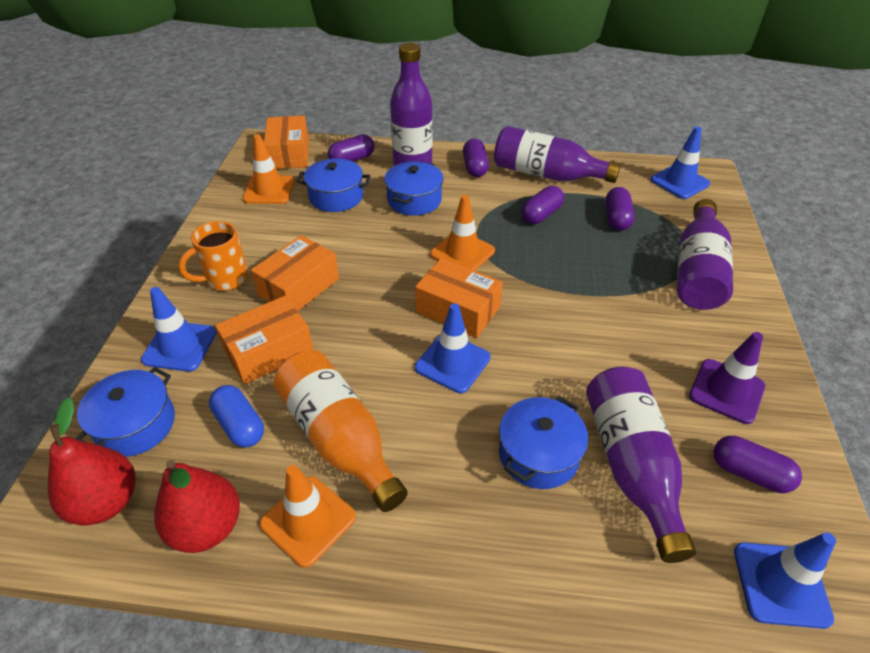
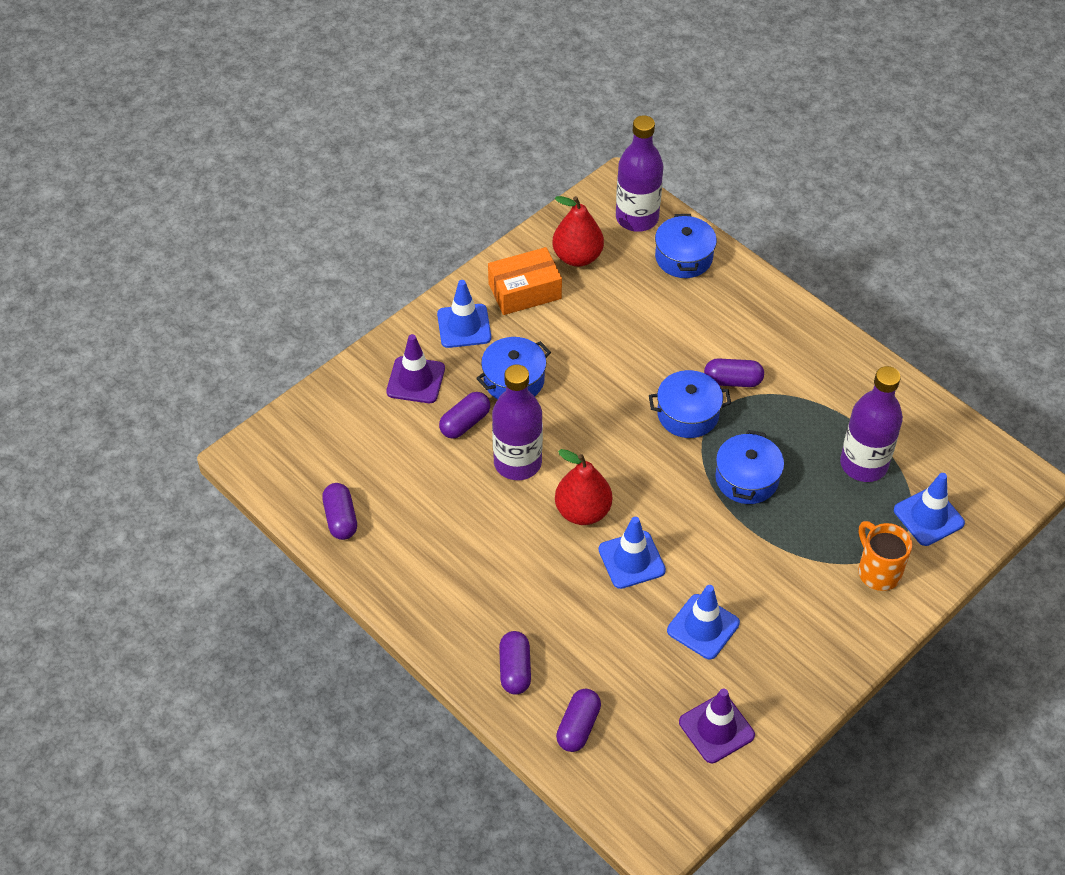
blue capsule: [209,385,264,447] = 1 -> none = 0
orange bottle: [273,350,408,512] = 1 -> none = 0
orange box: [215,296,313,384] [251,235,339,311] [264,115,309,169] [415,258,503,338] = 4 -> [488,247,562,315] = 1
orange traffic cone: [243,134,295,204] [260,465,356,568] [430,195,495,271] = 3 -> none = 0
purple bottle: [390,43,433,165] [494,126,621,183] [586,367,696,563] [677,199,733,310] = 4 -> [492,365,543,480] [616,115,663,232] [840,366,903,482] = 3
purple traffic cone: [689,332,765,424] = 1 -> [386,334,445,403] [679,688,755,763] = 2

